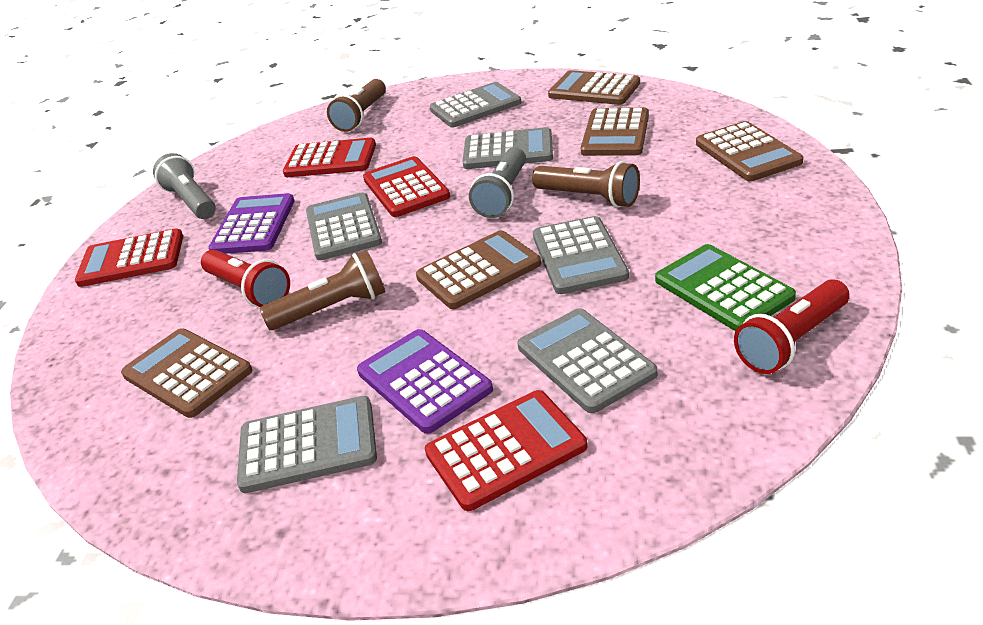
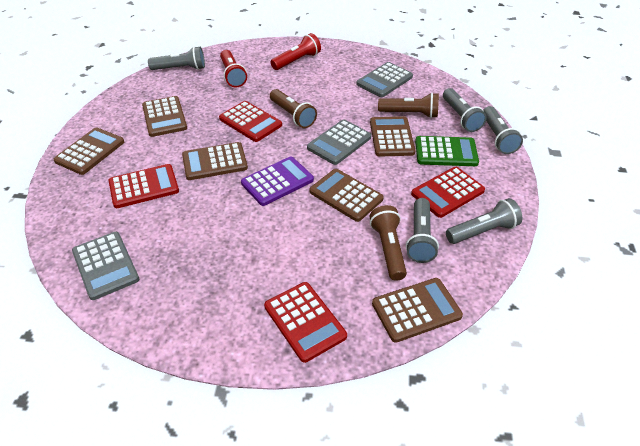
brown calculator: [121,328,252,418] [416,230,541,309] [548,70,640,105] [581,107,649,156] [696,121,803,181] = 5 -> [54,127,124,175] [142,96,187,137] [182,142,248,180] [309,169,384,222] [370,116,415,157] [372,278,463,343] = 6
grey calculator: [237,396,377,493] [306,192,382,260] [430,82,521,127] [462,127,553,169] [517,308,658,413] [533,216,629,294] = 6 -> [72,232,139,300] [307,120,372,165] [356,62,413,97] = 3
grey flashlight: [153,153,216,219] [469,147,526,218] = 2 -> [148,46,205,70] [406,198,439,263] [443,88,487,132] [446,198,522,244] [483,106,523,154] = 5
purple calculator: [208,193,295,254] [357,329,493,434] = 2 -> [241,157,314,206] = 1

